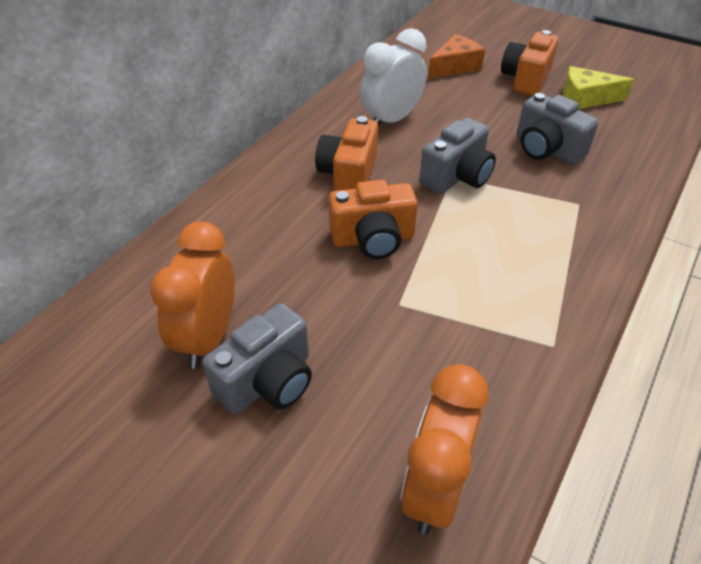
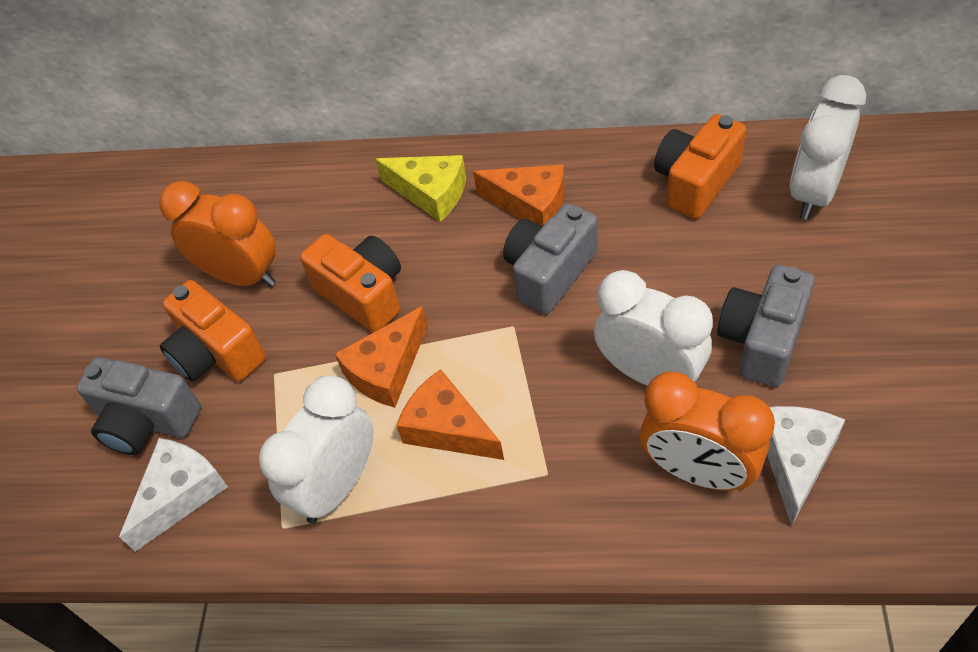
orange cheese: [428,34,485,79] = 1 -> [335,306,428,408] [396,369,504,460] [473,165,565,226] = 3
white cheese: none = 0 -> [119,438,228,552] [767,406,845,526] = 2
white clock: [360,28,427,126] = 1 -> [259,375,373,524] [594,270,713,386] [790,75,866,219] = 3

